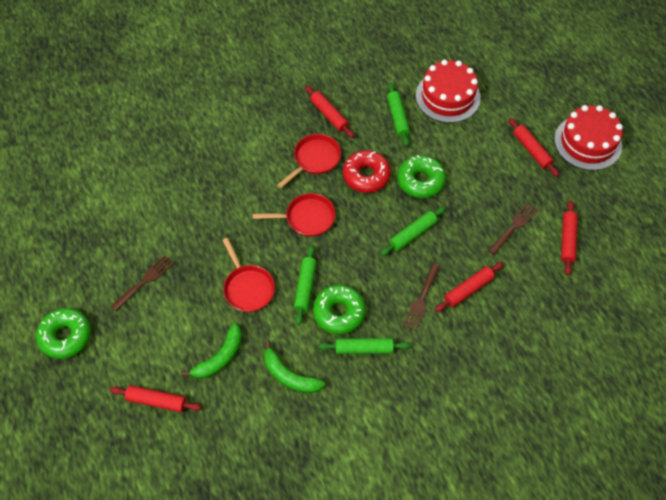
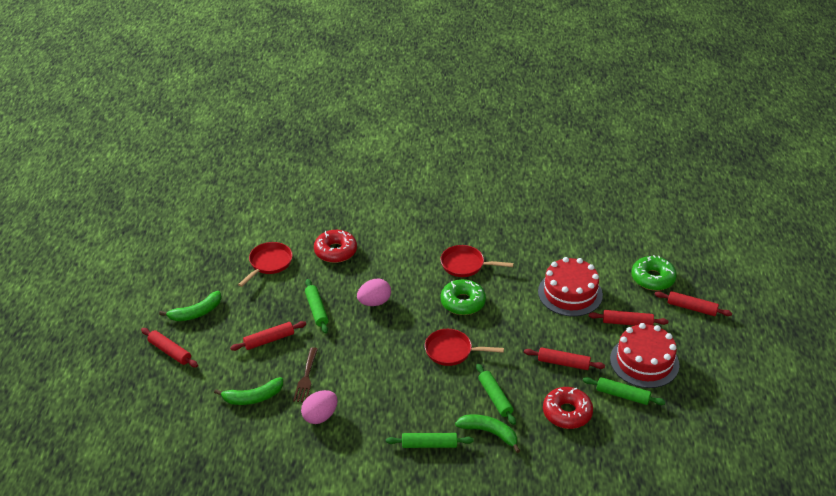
brown fork: [111,255,174,311] [403,264,440,331] [488,202,538,255] = 3 -> [293,347,318,402] = 1
green banana: [181,323,242,378] [264,340,325,393] = 2 -> [159,291,221,321] [214,377,283,405] [455,414,520,453] = 3
green donut: [36,308,91,359] [313,285,365,334] [398,155,446,198] = 3 -> [441,279,486,315] [631,255,677,291] = 2
pink egg: none = 0 -> [301,390,338,424] [357,279,391,306] = 2
red donut: [343,150,391,193] = 1 -> [314,230,357,263] [543,387,593,429] = 2

